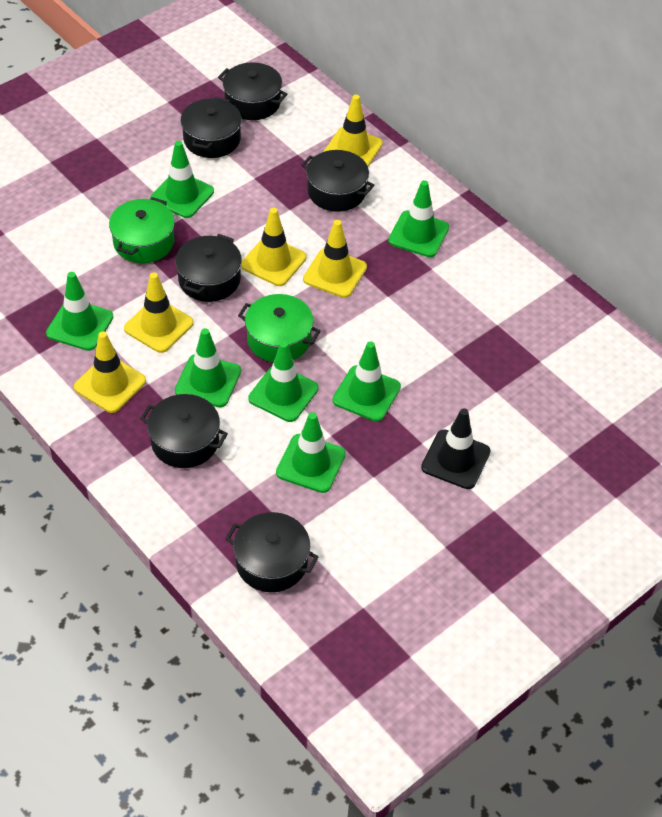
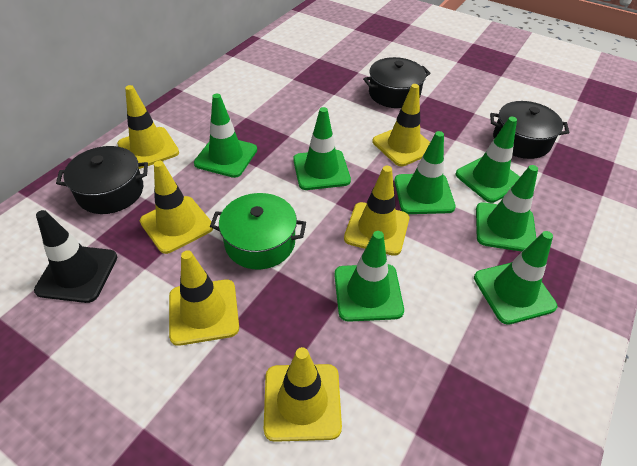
black pot: [140,394,228,468] [175,234,242,302] [181,97,242,158] [218,62,287,120] [225,512,319,592] [301,150,374,212] = 6 -> [56,146,148,214] [363,57,431,108] [490,101,569,159] = 3
green pot: [109,197,175,263] [238,294,321,362] = 2 -> [210,193,306,270] = 1
yellow traffic cone: [74,331,146,413] [124,272,194,353] [241,208,306,286] [303,220,367,298] [324,95,383,167] = 5 -> [117,85,179,169] [140,161,213,254] [169,250,239,346] [264,347,342,442] [344,166,409,256] [372,84,430,166] = 6

